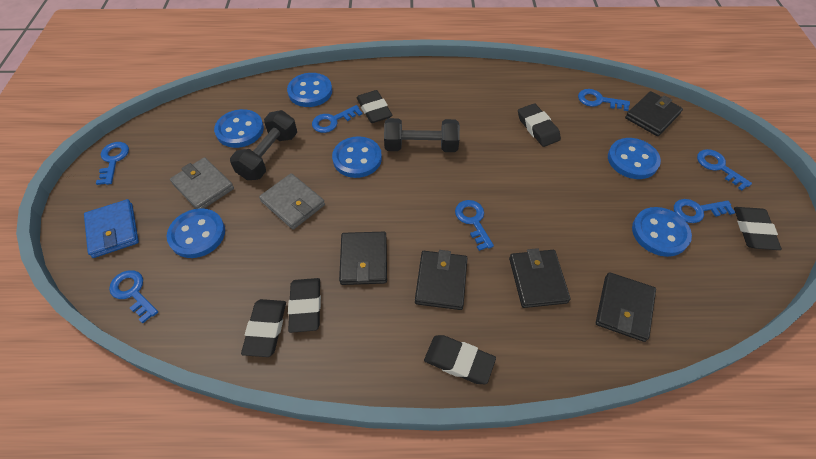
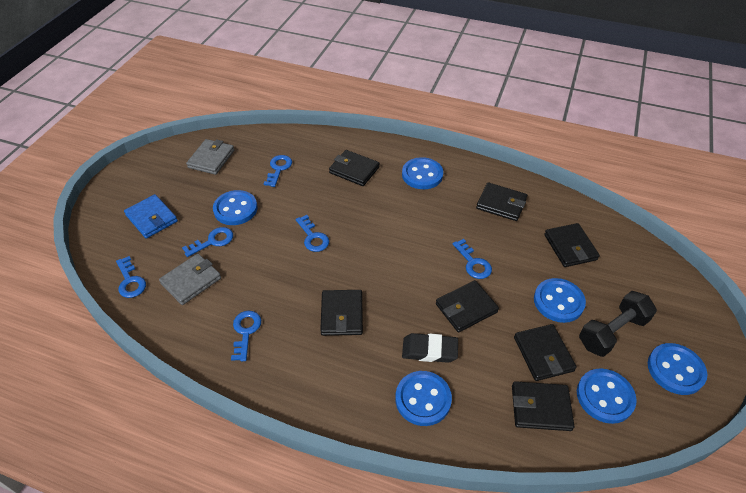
black dumbbell: [230,110,297,180] [384,118,460,152] = 2 -> [579,291,657,357] = 1
black eraser: [241,299,286,357] [288,278,321,333] [357,90,392,123] [424,335,496,384] [518,103,561,147] [734,207,782,250] = 6 -> [402,333,458,363] = 1
black wallet: [339,232,387,285] [415,250,467,310] [509,248,571,308] [596,272,656,342] [625,91,683,136] = 5 -> [320,290,363,336] [329,150,380,186] [436,280,499,332] [476,182,527,221] [512,381,575,431] [514,324,577,381] [544,223,600,267] = 7
blue key: [96,142,129,185] [109,270,158,323] [312,105,362,133] [455,200,494,251] [578,89,630,111] [674,199,735,223] [697,149,752,191] = 7 -> [116,256,146,298] [182,227,233,257] [231,311,261,361] [264,155,292,187] [296,215,329,252] [452,239,492,279] = 6

